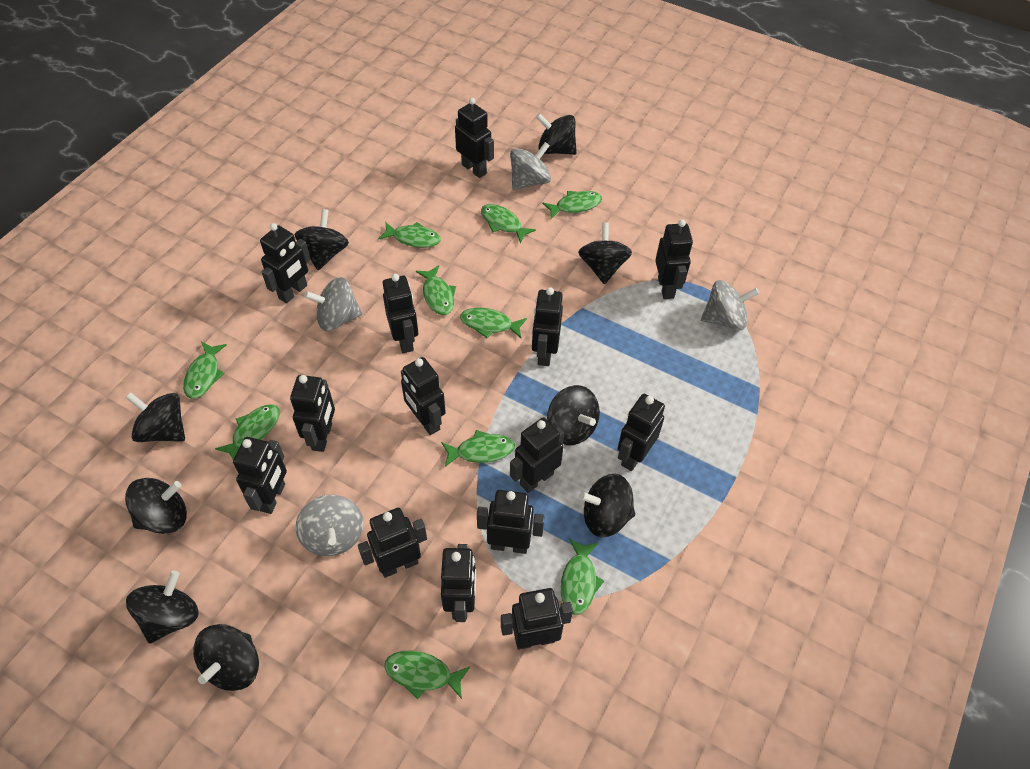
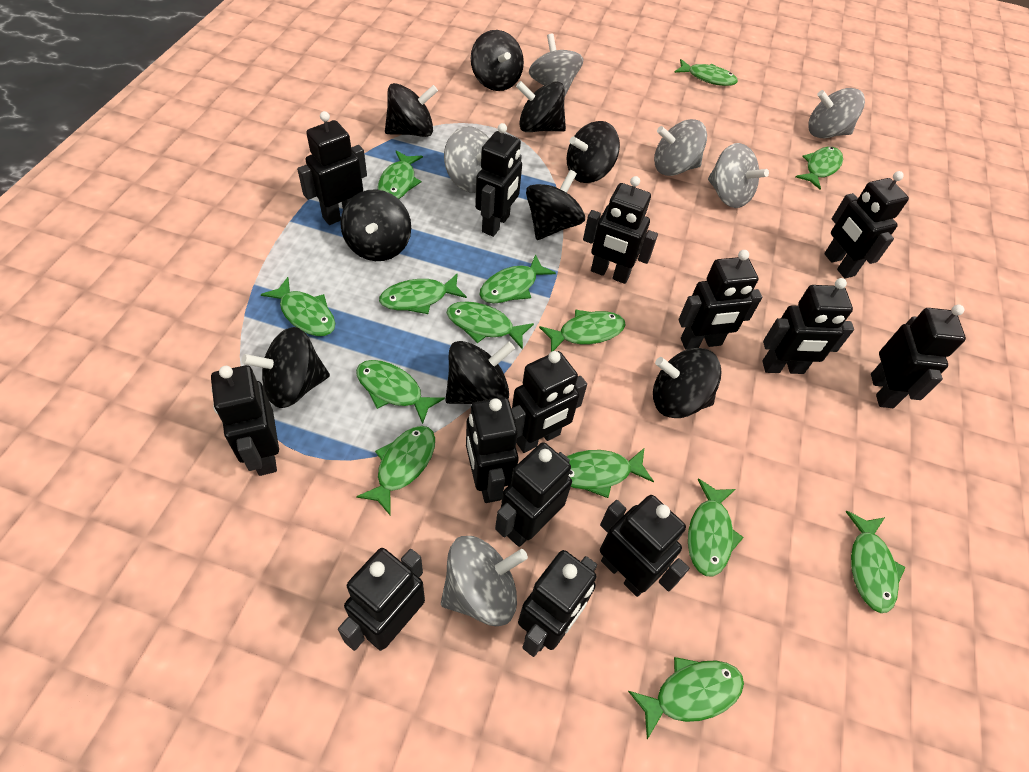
green fish: [183,342,227,399] [215,404,280,459] [378,222,441,248] [384,651,470,700] [416,265,456,315] [441,430,515,467] [460,308,527,338] [481,204,536,244] [542,191,602,219] [561,538,604,615] = 10 -> [261,277,335,336] [356,360,445,424] [356,426,435,515] [378,151,423,199] [379,273,467,314] [447,301,534,350] [480,254,556,303] [539,309,626,352] [566,448,654,498] [628,657,744,739] [674,59,738,86] [688,479,744,576] [796,147,843,189] [846,511,906,613] = 14
grey spinning top: [295,495,364,556] [304,277,363,331] [510,142,551,190] [701,280,759,331] = 4 -> [441,536,528,626] [444,126,489,193] [529,34,583,95] [654,119,707,176] [708,143,769,208] [808,88,865,138] = 6

